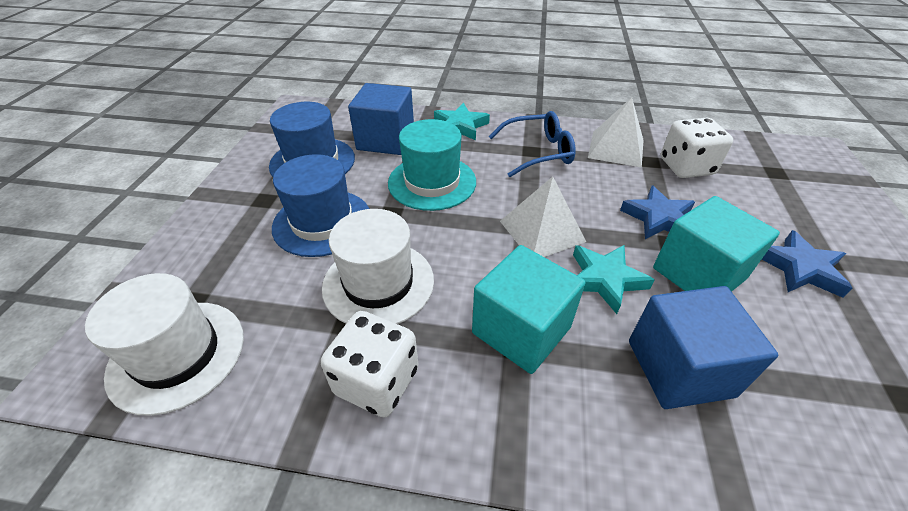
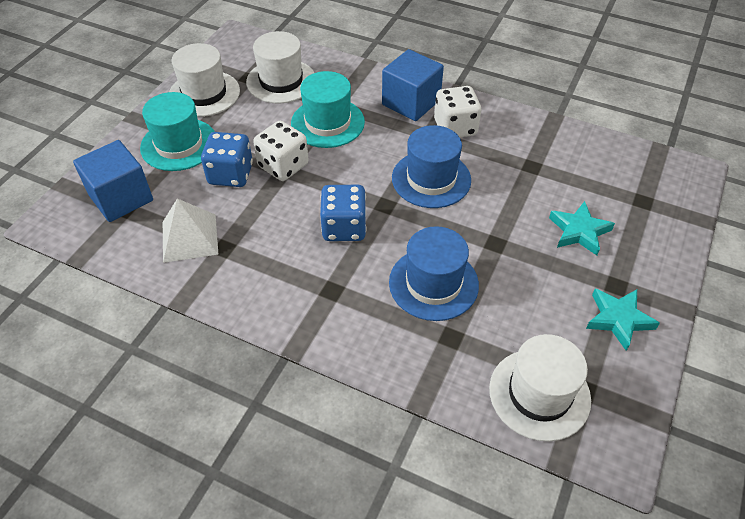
blue dice: none = 0 -> [201,132,253,187] [320,185,367,241] = 2
blue glasses: [488,111,576,177] = 1 -> none = 0
blue star: [620,186,695,239] [761,230,853,298] = 2 -> none = 0
turquoise cube: [472,245,586,374] [653,196,780,292] = 2 -> none = 0
turquoise hat: [388,119,476,211] = 1 -> [140,92,215,171] [291,71,365,148] = 2
white hat: [85,273,244,416] [322,209,434,324] = 2 -> [169,43,240,117] [246,31,314,103] [489,334,591,442] = 3
white pyramid: [500,177,586,257] [588,97,644,168] = 2 -> [163,199,218,263] = 1

